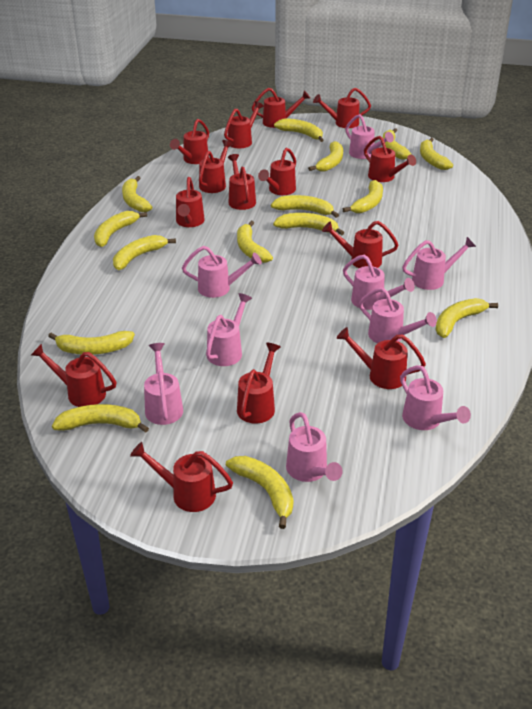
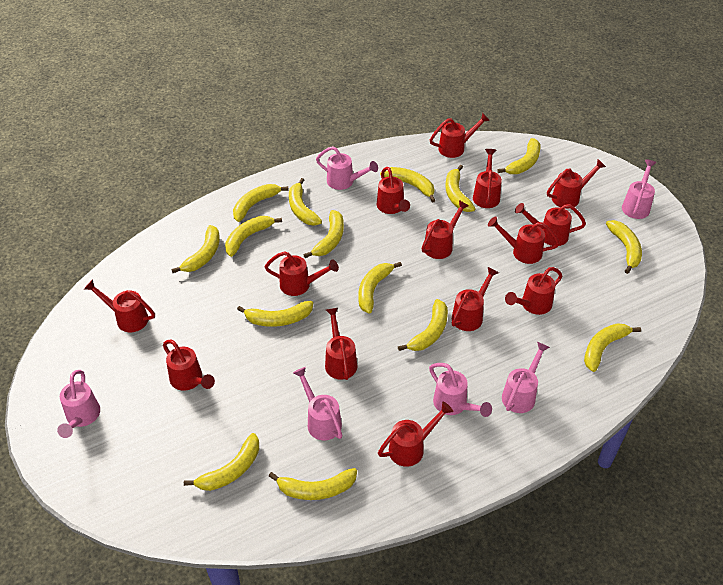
pink watering can: [144,343,183,425] [182,246,262,298] [206,293,252,366] [286,412,343,482] [343,255,415,310] [345,114,394,159] [359,287,437,343] [400,365,471,430] [402,237,476,290] = 9 -> [57,370,100,438] [293,367,342,440] [316,146,378,190] [429,363,492,417] [502,342,550,413] [622,159,657,219] = 6

